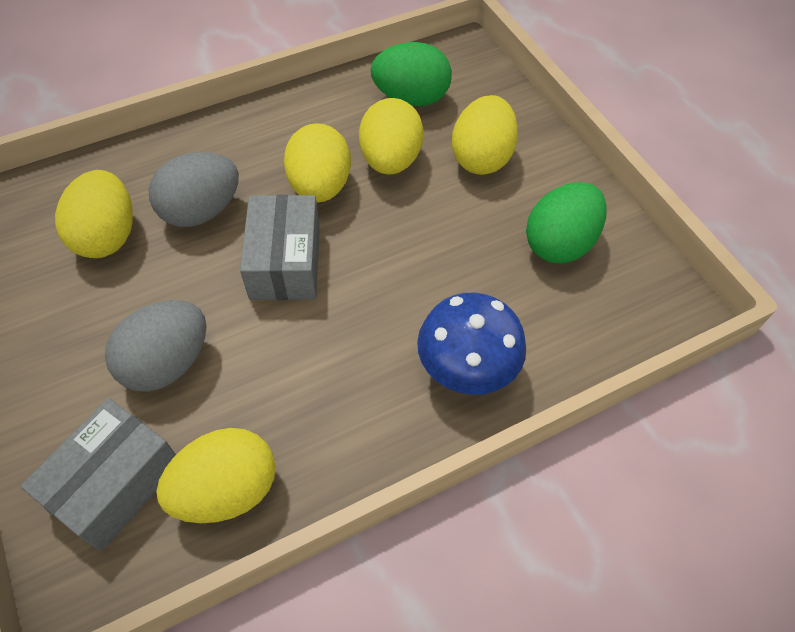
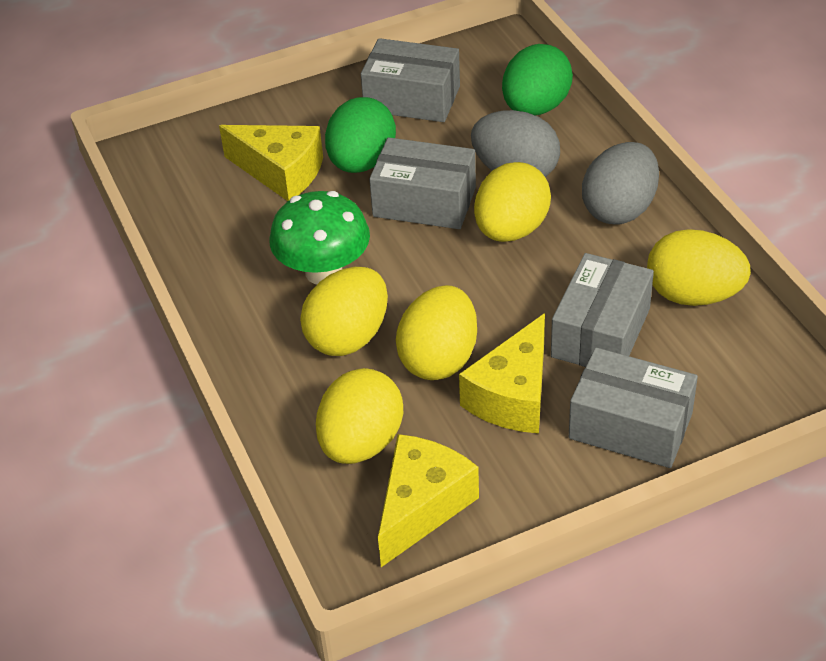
blue mushroom: [417,292,526,395] = 1 -> none = 0
green mushroom: none = 0 -> [270,191,370,284] = 1
grey box: [20,398,176,551] [240,195,320,300] = 2 -> [361,38,460,122] [369,137,476,229] [551,253,654,367] [569,347,698,468] = 4
yellow cheese: none = 0 -> [219,125,323,201] [378,434,479,567] [459,313,545,434] = 3

